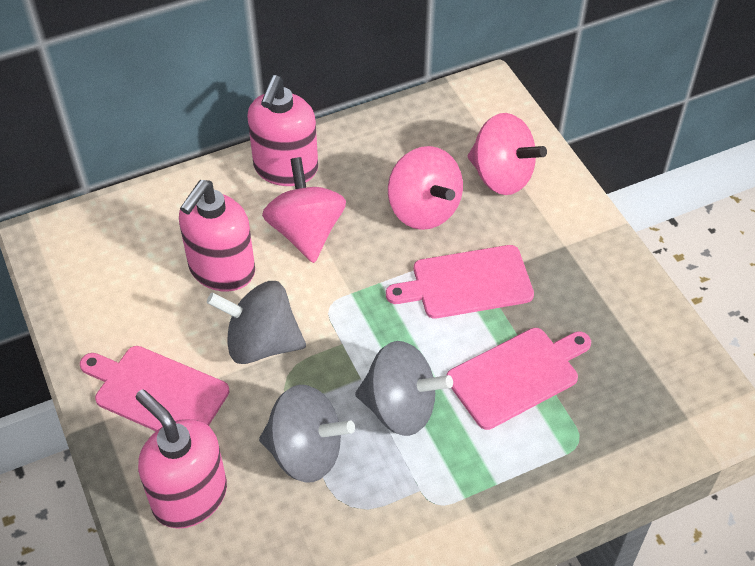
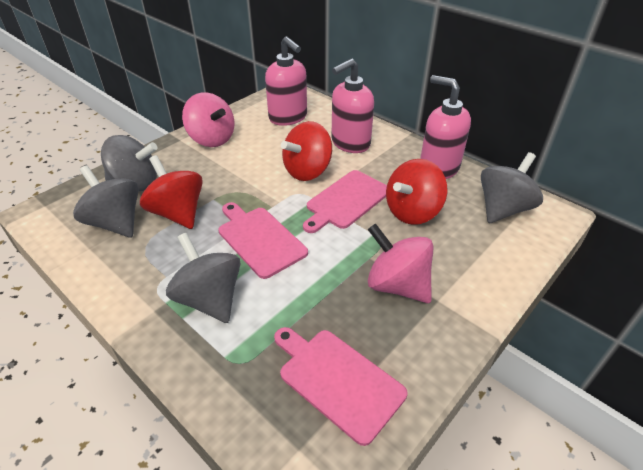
grey spinning top: [207,281,306,364] [259,385,355,483] [355,341,453,436] = 3 -> [73,166,138,237] [101,135,158,191] [166,233,241,323] [481,152,543,223] = 4
pink spinning top: [262,157,346,263] [388,146,463,230] [467,113,547,195] = 3 -> [182,92,234,147] [368,223,434,303] = 2
red spinning top: none = 0 -> [140,155,203,229] [281,121,332,181] [386,159,447,225] = 3

